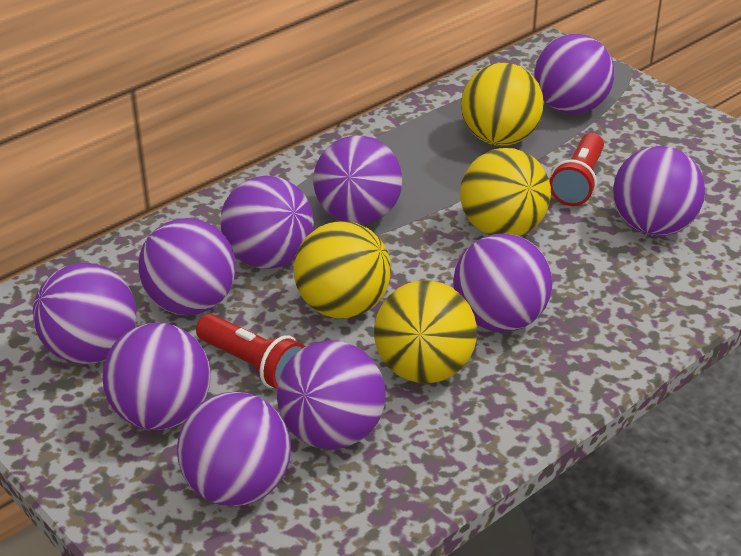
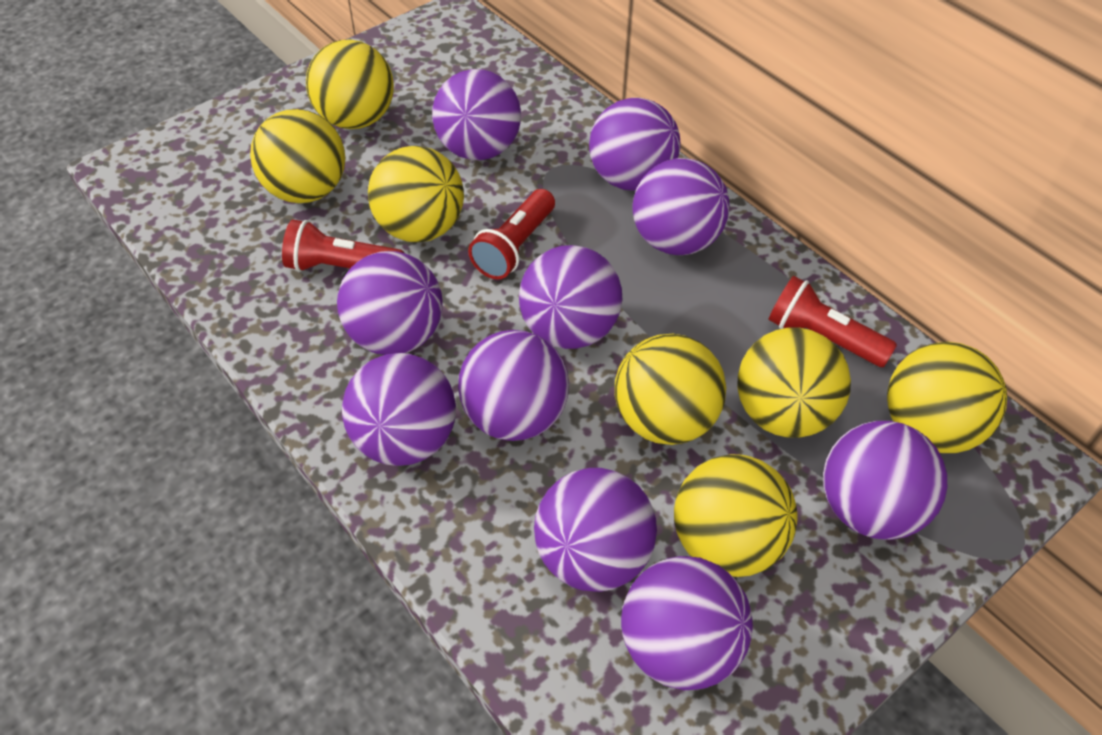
red flashlight: [196,314,305,389] [549,133,604,206] = 2 -> [282,220,404,272] [468,189,555,280] [769,276,897,367] = 3
yellow ball: [294,221,391,319] [374,280,477,383] [460,148,551,236] [461,63,544,146] = 4 -> [250,109,345,203] [306,39,394,129] [368,146,464,242] [615,334,726,445] [674,454,797,577] [737,328,851,438] [887,342,1007,453] = 7

